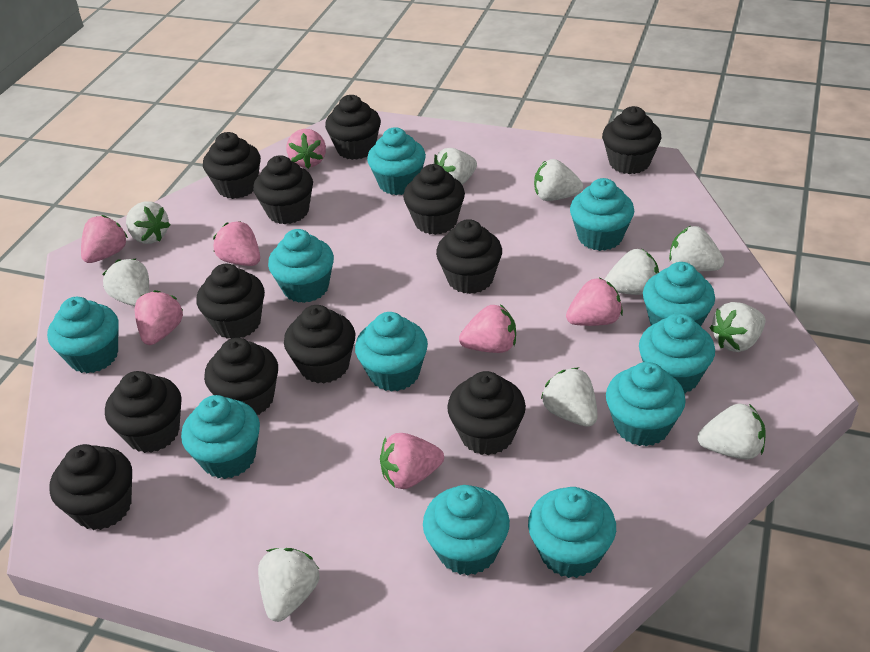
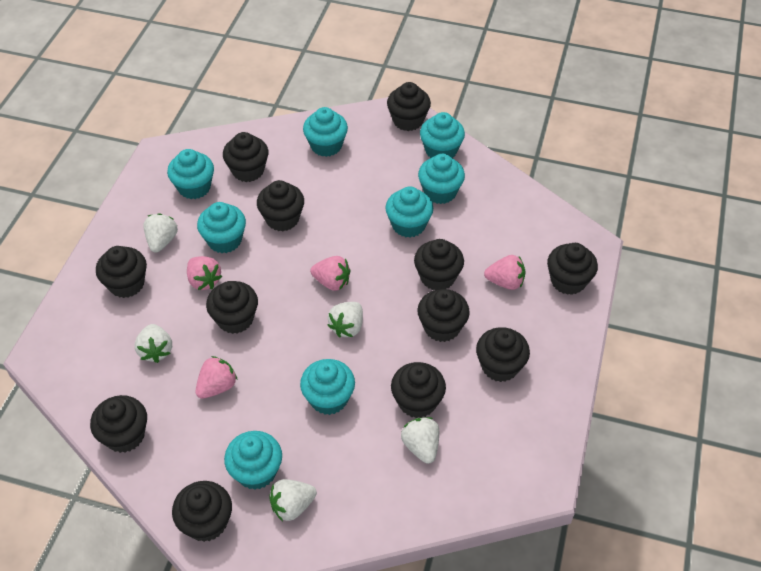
pink strawberry: [81,215,128,263] [135,290,183,345] [213,221,260,266] [286,129,326,169] [380,433,444,489] [459,304,516,353] [566,278,623,326] = 7 -> [187,256,222,290] [196,356,237,399] [310,256,351,291] [484,255,526,290] = 4
turquoise cupcake: [47,297,119,373] [181,395,260,479] [268,229,334,303] [355,312,428,392] [367,127,426,195] [423,485,510,576] [528,487,616,578] [570,178,634,251] [606,362,686,446] [639,313,715,394] [643,262,715,326] = 11 -> [167,149,214,199] [197,202,246,253] [224,431,282,490] [300,359,355,415] [303,107,348,157] [385,186,433,238] [418,154,465,204] [420,112,465,158] = 8
white strawberry: [102,258,149,306] [126,201,170,244] [258,548,319,622] [433,148,477,185] [534,159,583,201] [541,367,598,427] [605,249,659,295] [669,226,724,271] [698,403,766,460] [710,302,765,352] = 10 -> [135,324,172,363] [143,213,178,253] [269,479,317,521] [327,302,363,338] [401,417,439,464] = 5

